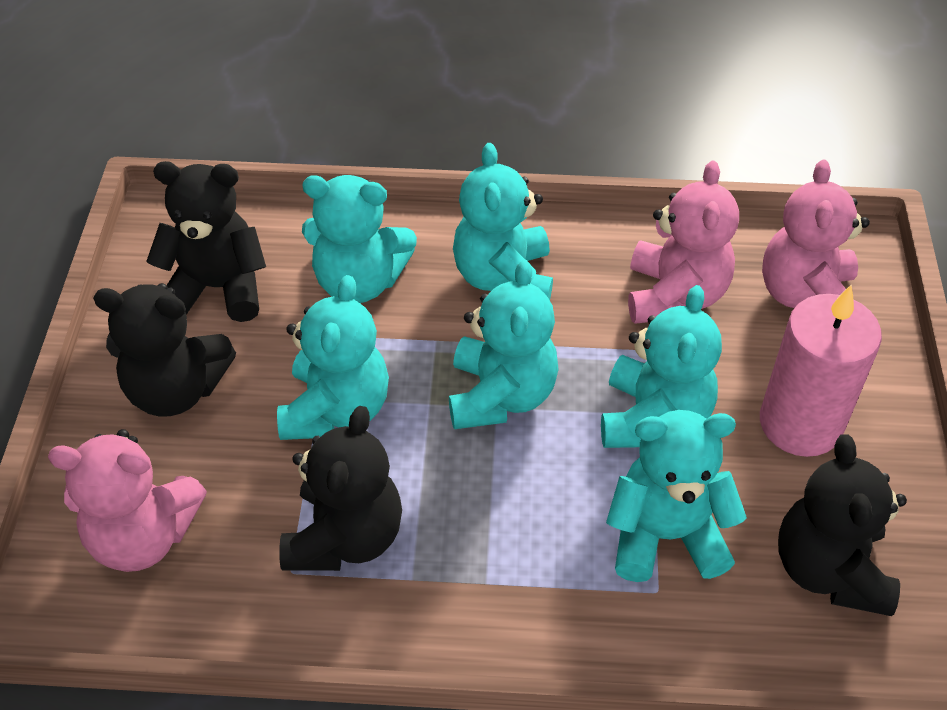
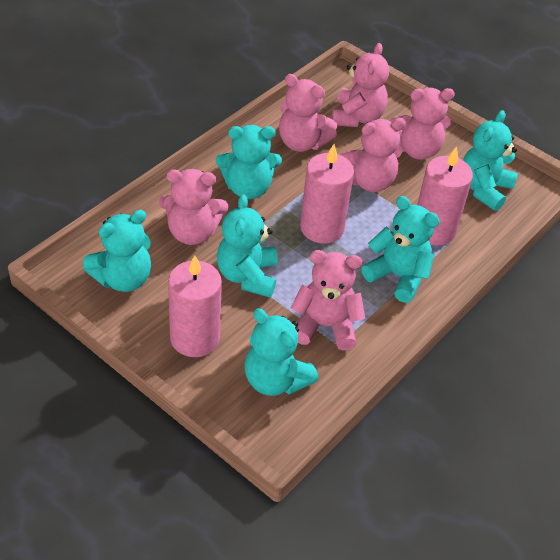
black teddy bear: [93,283,236,416] [146,161,266,322] [279,406,402,571] [778,435,907,616] = 4 -> none = 0
pink candle: [760,285,882,457] = 1 -> [168,255,222,357] [300,144,354,244] [417,146,473,246] = 3
pink teddy bear: [48,429,207,572] [628,161,739,324] [762,159,870,308] = 3 -> [159,169,228,245] [279,74,337,152] [291,250,365,351] [332,43,389,127] [341,118,406,192] [390,88,455,160] = 6

